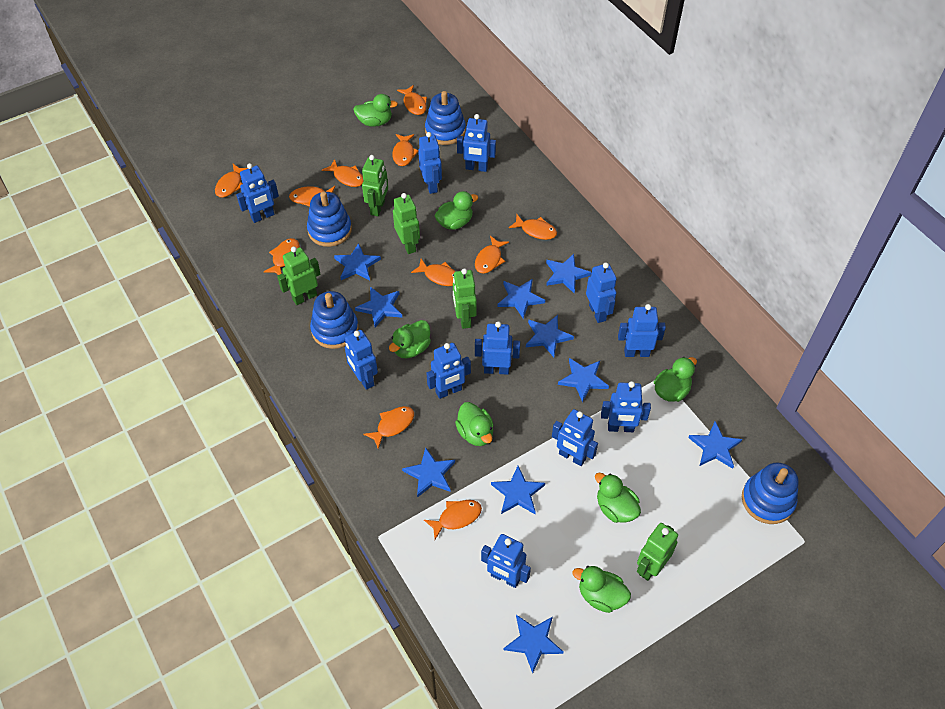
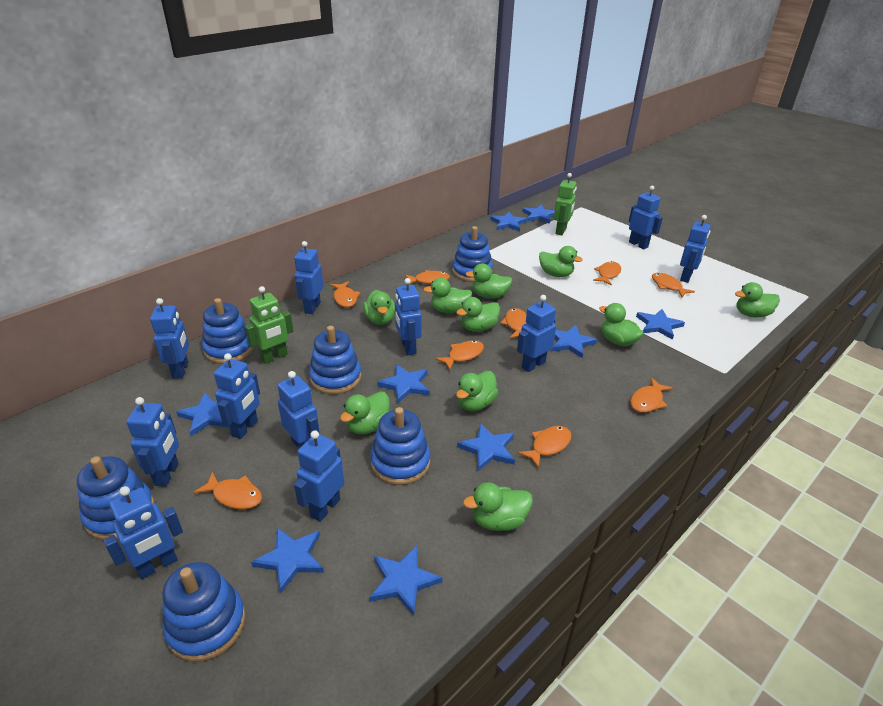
blue stacking toy: [307,191,352,247] [310,291,358,349] [425,91,466,145] [742,462,799,524] = 4 -> [77,456,155,540] [162,562,246,662] [202,298,254,364] [309,326,362,394] [370,407,430,485] [452,226,493,282] = 6
blue star: [334,243,381,281] [355,287,402,328] [402,447,455,498] [491,466,545,514] [497,279,545,319] [504,615,564,673] [526,315,574,357] [546,254,592,293] [558,358,609,402] [688,421,742,469] = 10 -> [176,393,229,436] [251,528,324,593] [370,546,442,616] [377,364,430,403] [457,423,515,471] [490,212,527,231] [522,205,555,224] [552,325,597,358] [636,309,685,340] = 9
green duck: [353,94,398,127] [389,320,431,358] [434,191,478,230] [455,402,493,446] [573,566,631,613] [595,473,641,523] [654,357,697,402] = 7 -> [340,392,390,434] [363,290,395,325] [423,278,472,313] [456,297,500,332] [456,371,498,411] [463,482,533,531] [466,263,512,299] [539,246,583,277] [599,303,644,346] [735,282,780,317] = 10
green robot: [277,247,321,305] [362,155,388,216] [393,193,420,254] [453,268,477,329] [637,523,678,581] = 5 -> [245,286,293,364] [554,173,577,235] = 2
orange fish: [215,164,248,198] [264,238,300,275] [289,186,335,206] [322,159,364,187] [363,406,414,449] [392,134,418,166] [397,85,427,115] [411,259,456,286] [424,500,482,540] [475,236,509,274] [509,215,557,240] = 11 -> [194,472,262,509] [330,281,360,307] [405,270,450,284] [435,340,484,370] [501,308,526,338] [518,426,572,469] [593,261,621,286] [630,378,673,413] [652,273,695,297] = 9

